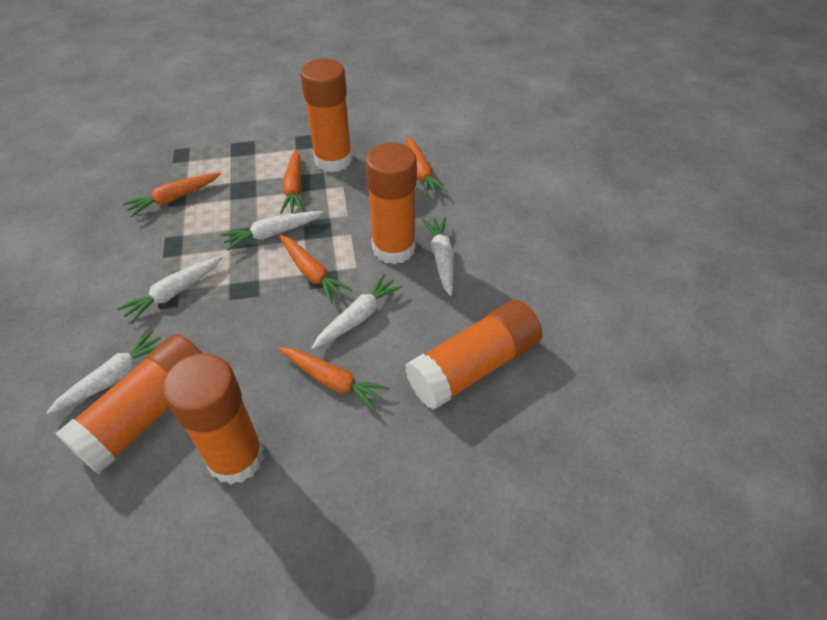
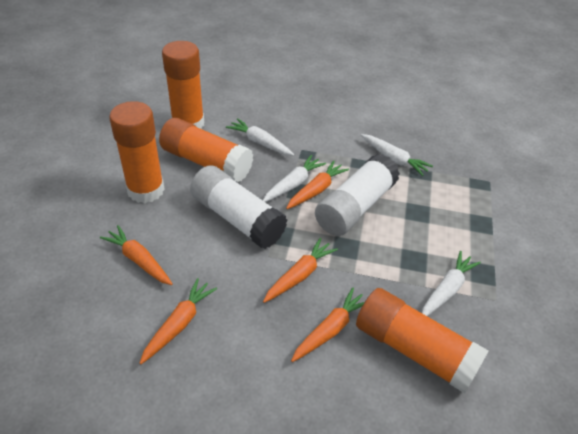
orange glue stick: [55,334,202,474] [162,353,264,485] [300,59,352,173] [365,142,417,264] [405,300,542,410] = 5 -> [109,101,165,203] [159,118,253,183] [162,41,204,129] [356,288,489,393] = 4
white carrot: [46,329,161,415] [117,256,223,324] [220,211,323,251] [311,274,403,350] [422,217,454,296] = 5 -> [226,118,294,156] [263,155,326,202] [361,134,433,176] [422,251,481,316] = 4
white glue stick: none = 0 -> [190,165,287,249] [315,154,400,236] = 2

